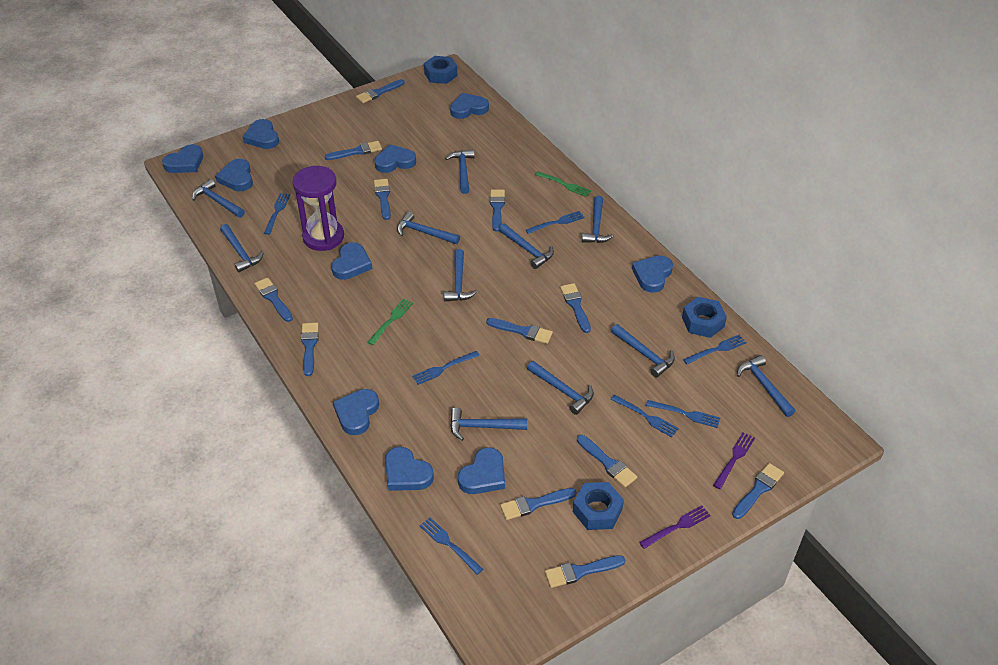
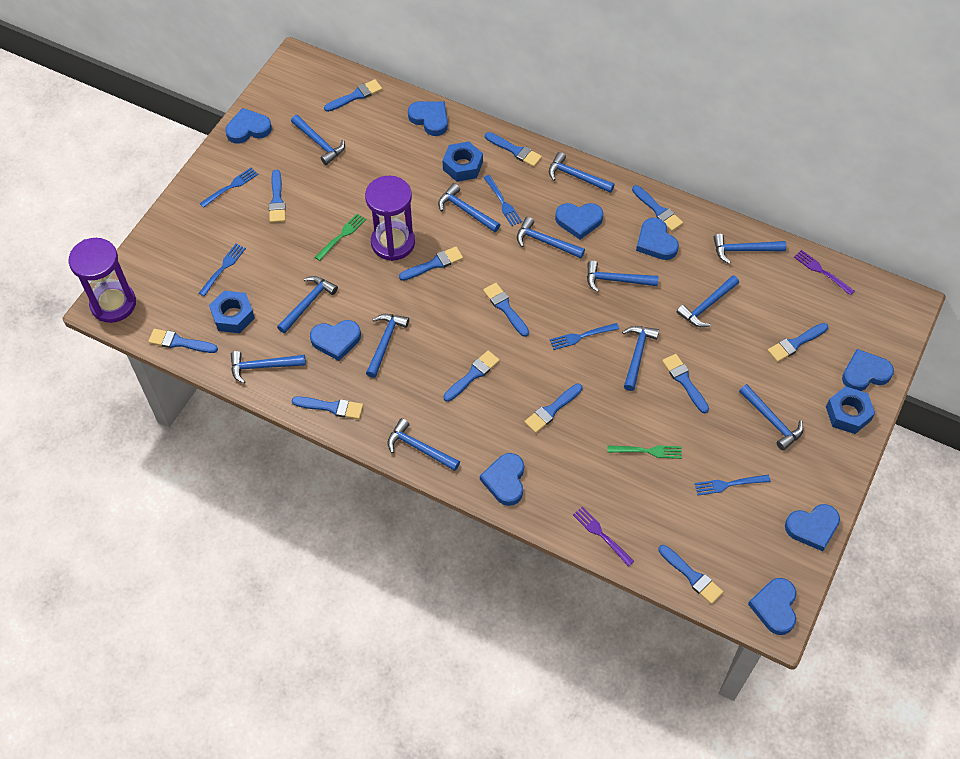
blue brush: [254,277,293,322] [301,322,319,376] [325,141,382,160] [356,79,405,103] [374,179,391,220] [486,318,553,344] [490,189,505,232] [500,488,577,520] [545,555,625,588] [560,283,591,333] [577,435,637,487] [732,463,784,519] = 12 -> [148,329,218,353] [269,170,286,223] [292,396,363,419] [324,79,382,112] [399,247,463,281] [443,350,500,402] [483,283,529,337] [485,132,542,167] [524,383,583,433] [632,185,683,231] [658,545,723,604] [662,354,709,413] [768,323,828,362] = 13
blue fork: [264,193,290,235] [412,351,480,385] [419,517,483,575] [526,211,585,234] [610,395,679,437] [646,400,720,428] [683,334,747,364] = 7 -> [199,168,258,208] [199,243,246,296] [484,175,522,226] [550,323,619,350] [694,475,770,495] = 5
blue hammer: [192,179,245,218] [220,224,264,273] [397,211,460,244] [444,249,478,302] [445,149,475,194] [450,407,527,441] [499,224,554,269] [527,361,594,415] [582,196,614,243] [611,324,675,378] [737,355,795,417] = 11 -> [231,351,306,384] [277,276,338,333] [291,115,345,165] [366,314,409,378] [387,418,460,471] [438,183,500,232] [517,217,585,258] [549,152,615,193] [587,260,659,292] [622,326,659,391] [676,275,739,327] [713,234,786,264] [739,384,803,450] = 13
blue heart: [162,144,203,173] [215,159,253,191] [243,119,279,149] [331,242,372,280] [333,389,379,435] [375,144,416,173] [385,447,434,491] [450,93,489,119] [458,447,505,494] [632,255,673,293] = 10 -> [225,108,272,144] [310,320,361,361] [408,101,448,136] [480,453,524,506] [555,203,604,240] [636,218,679,260] [748,578,796,635] [785,504,840,551] [842,349,894,391] = 9
purple hourglass: [292,166,344,251] = 1 -> [69,238,136,323] [365,176,415,261] = 2

